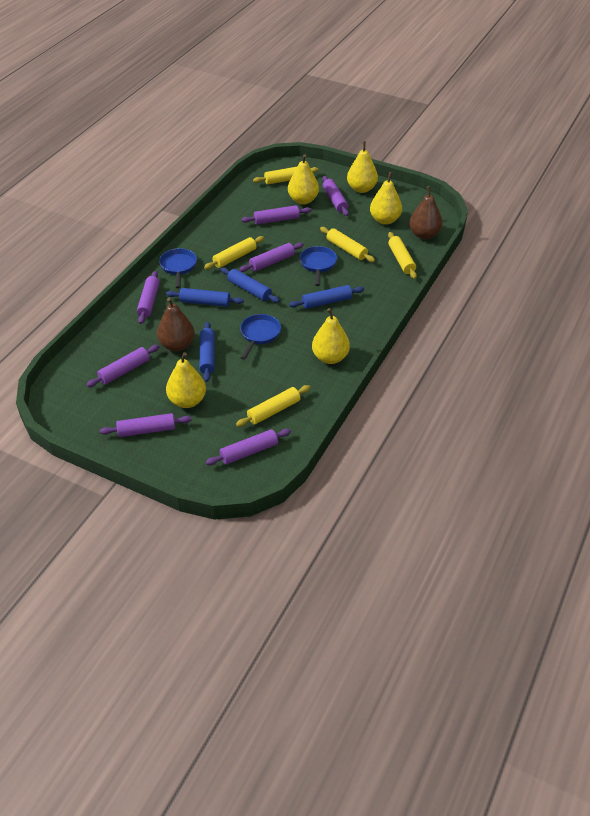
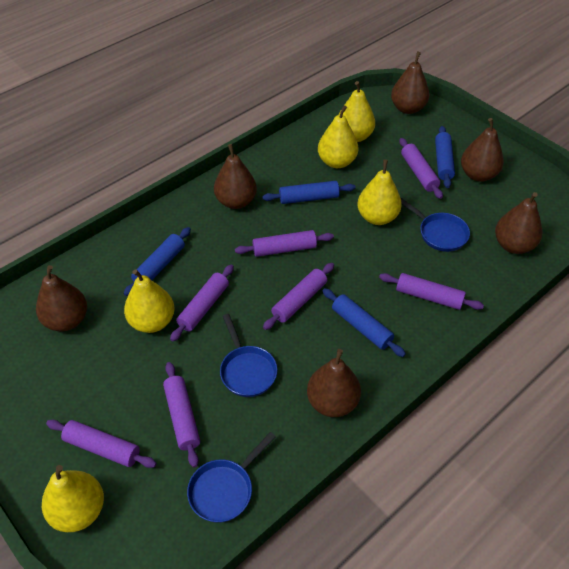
brown pear: [157,298,195,351] [409,186,443,239] = 2 -> [36,265,87,331] [214,144,257,209] [307,349,361,417] [391,51,429,114] [461,118,504,182] [495,192,542,254] = 6
yellow rolling pin: [204,236,264,269] [236,385,311,427] [253,166,318,185] [320,227,375,262] [388,232,417,279] = 5 -> none = 0

